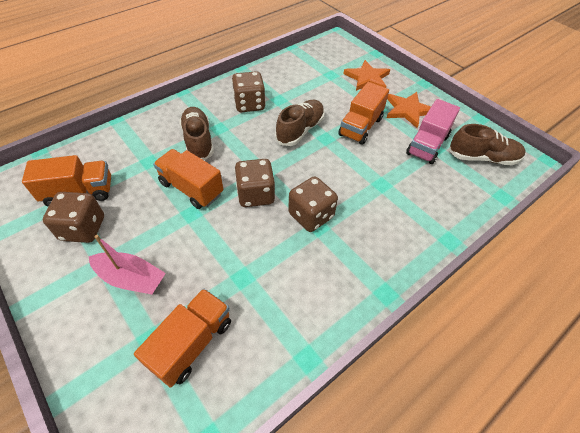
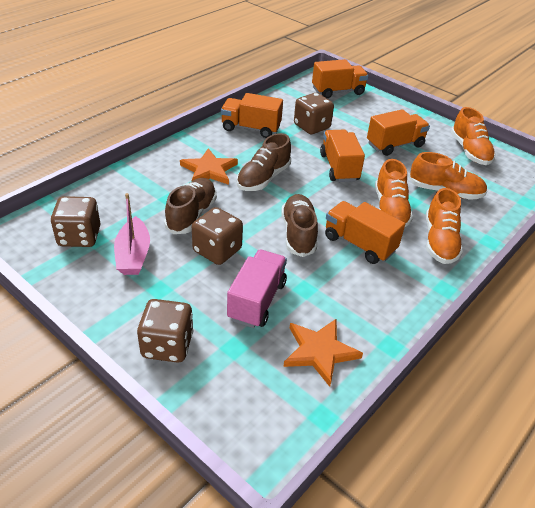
orange shoe: none = 0 -> [375,159,413,227] [409,152,487,200] [426,188,463,264] [451,107,496,165] = 4
orange truck: [22,155,111,207] [134,288,231,388] [153,149,223,209] [338,82,389,145] = 4 -> [221,93,283,138] [312,59,369,98] [320,130,365,182] [325,201,405,264] [367,109,430,156] = 5

